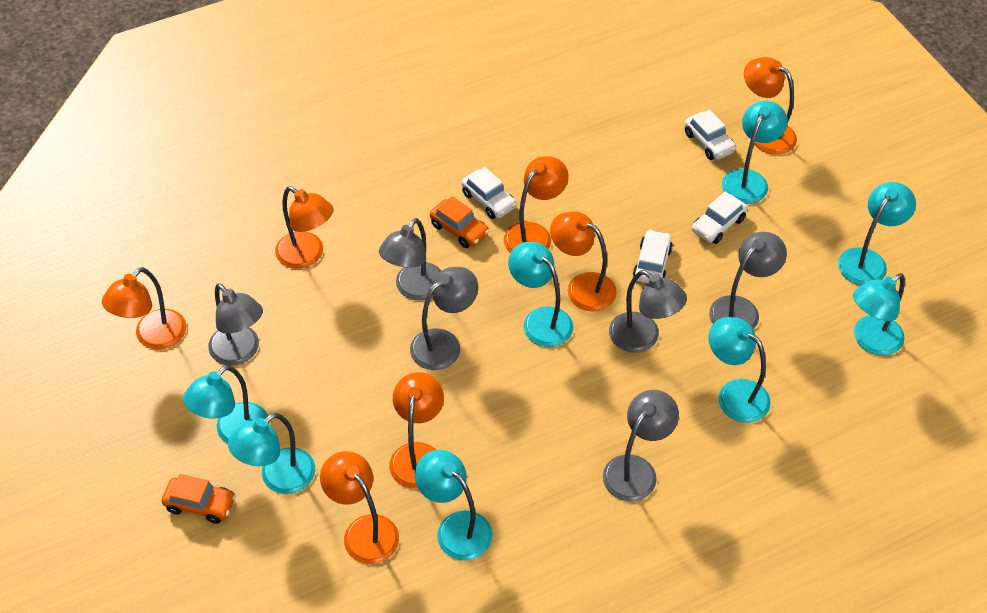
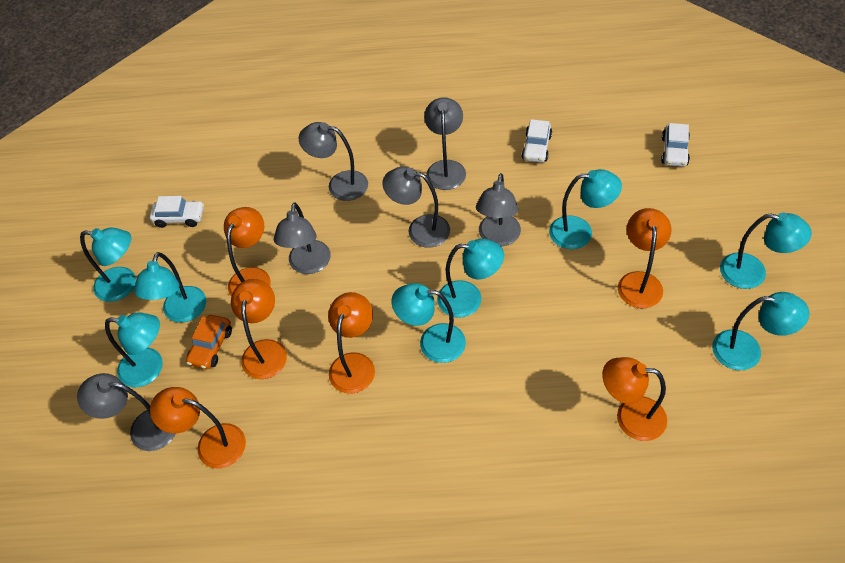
orange car: [162,474,236,524] [430,196,489,248] = 2 -> [186,315,232,369] = 1
orange lamp: [102,267,186,350] [275,186,334,269] [320,451,399,564] [389,372,444,489] [504,156,569,253] [550,211,617,311] [744,57,797,155] = 7 -> [150,387,246,468] [224,207,271,296] [231,279,287,379] [328,292,375,394] [602,357,667,441] [618,208,672,309] = 6
white car: [461,167,517,219] [633,230,673,283] [685,109,736,160] [692,191,747,244] = 4 -> [150,196,204,228] [521,119,552,163] [661,123,690,167] = 3

